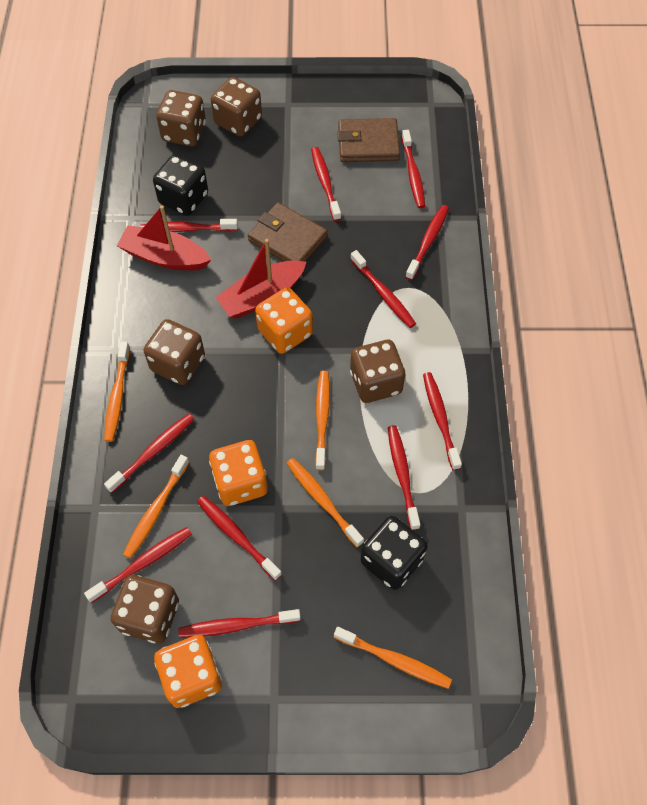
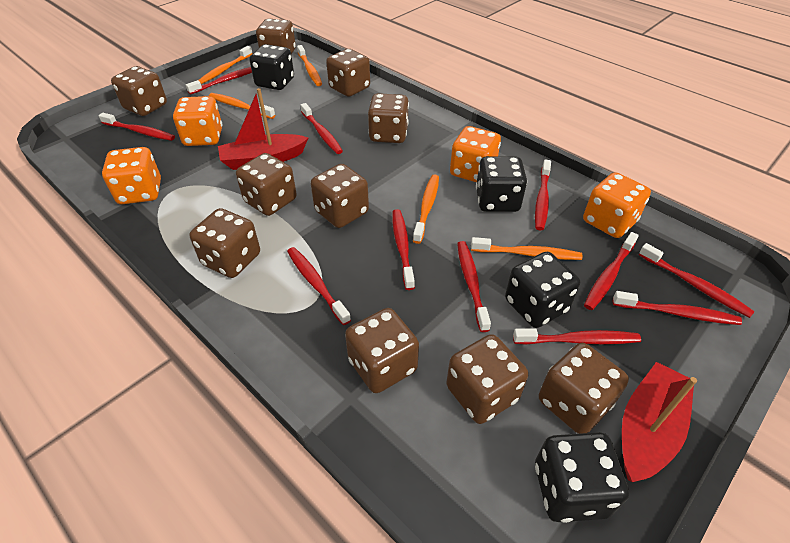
black dice: [153,154,208,216] [361,516,428,590] = 2 -> [249,44,294,90] [476,156,527,212] [505,252,580,328] [535,432,629,523] = 4
brown dice: [111,575,179,644] [143,319,205,385] [156,90,206,146] [211,77,262,137] [350,340,405,403] = 5 -> [111,66,167,116] [189,208,260,278] [236,153,297,216] [256,19,296,54] [311,164,369,228] [326,49,370,97] [345,308,419,393] [368,93,409,143] [446,334,528,424] [539,343,629,434] = 10
brown wallet: [248,202,327,262] [337,118,400,162] = 2 -> none = 0
orange dice: [154,635,222,708] [209,440,268,506] [255,287,313,354] = 3 -> [102,147,161,204] [173,96,222,146] [450,126,501,182] [583,172,651,238] = 4

